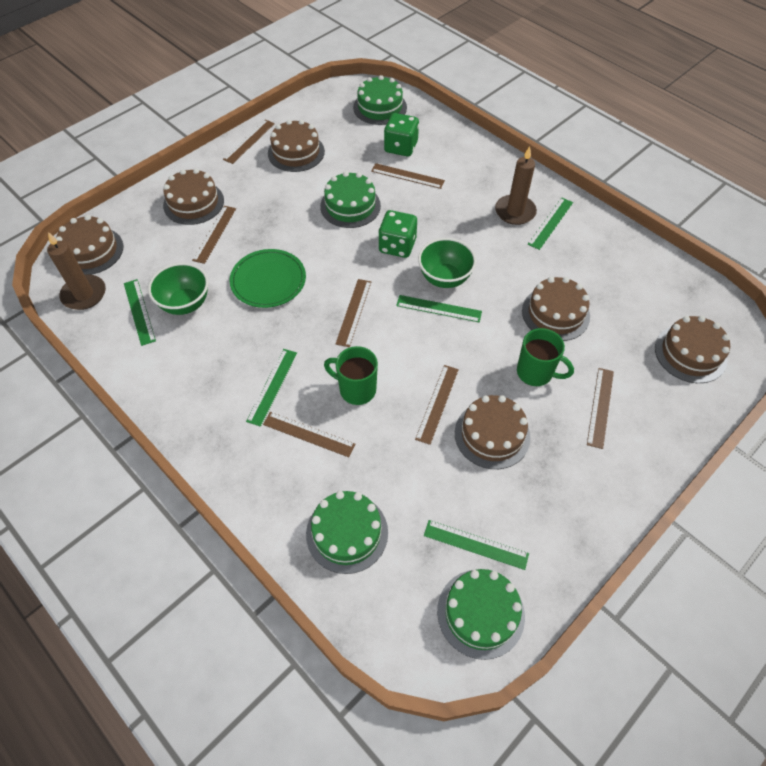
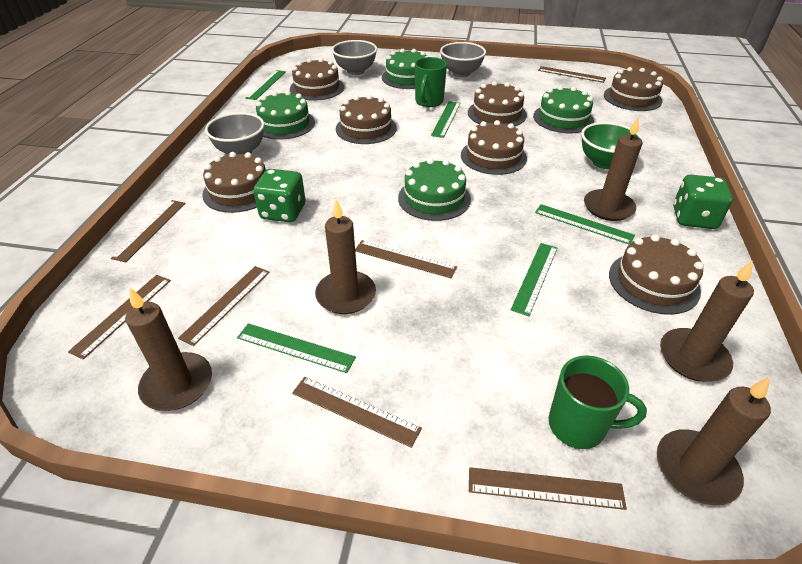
brown cake: [56,215,123,275] [163,168,224,225] [268,120,325,172] [455,395,531,469] [522,277,590,341] [655,316,730,383] = 6 -> [202,152,266,213] [290,58,344,101] [336,95,397,144] [461,120,527,175] [468,81,527,126] [604,67,663,111] [609,234,704,315] = 7
brown candle: [47,232,106,310] [495,146,537,225] = 2 -> [125,288,212,411] [315,199,376,314] [584,117,642,221] [657,377,771,505] [660,260,754,382] = 5
green bowl: [148,263,208,315] [418,238,476,288] = 2 -> [581,122,643,169] = 1
green plate: [230,249,306,308] = 1 -> none = 0
grey bowl: none = 0 -> [205,112,264,154] [332,40,377,75] [440,42,486,77] = 3

